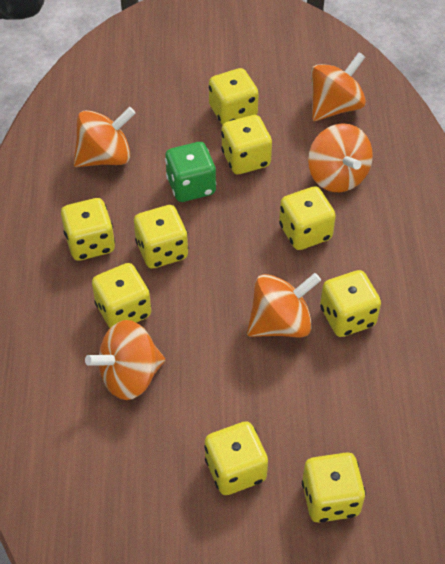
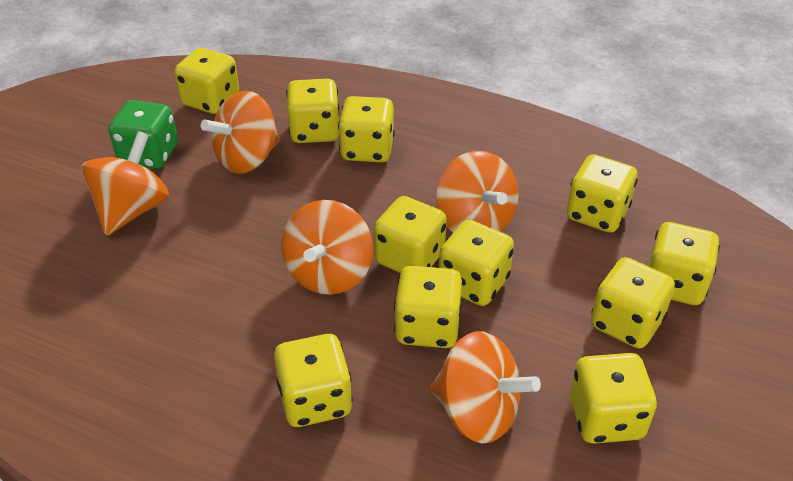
yellow dice: [61,198,115,261] [92,263,151,328] [134,205,188,269] [204,421,268,495] [209,68,259,125] [221,115,272,174] [279,186,336,250] [302,452,366,523] [320,270,381,337] = 9 -> [174,48,239,114] [274,334,353,427] [286,79,339,143] [338,96,395,162] [374,196,447,273] [394,266,462,348] [439,220,514,306] [567,154,638,233] [570,353,657,444] [591,257,675,349] [648,222,720,305] = 11

